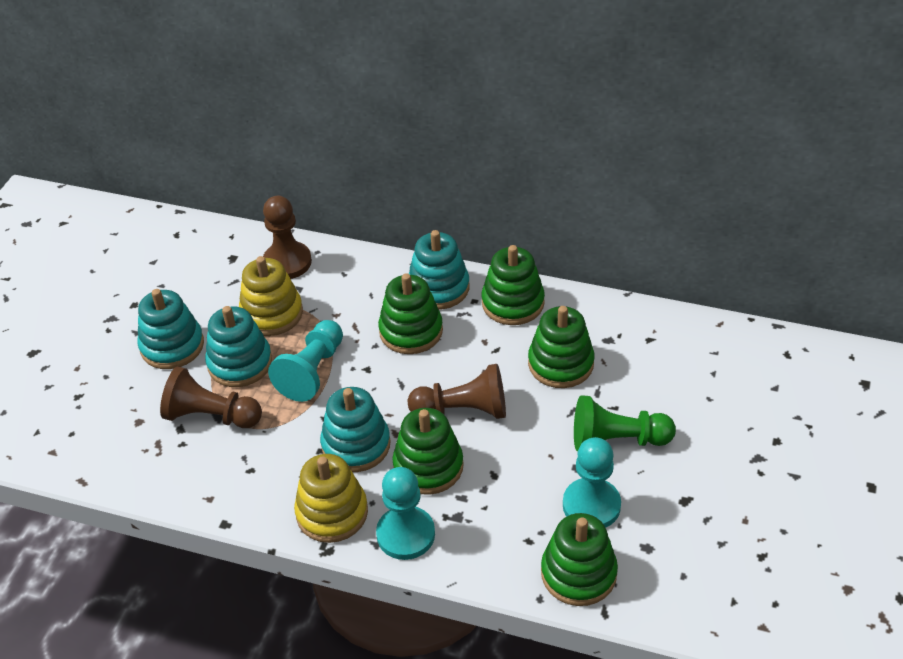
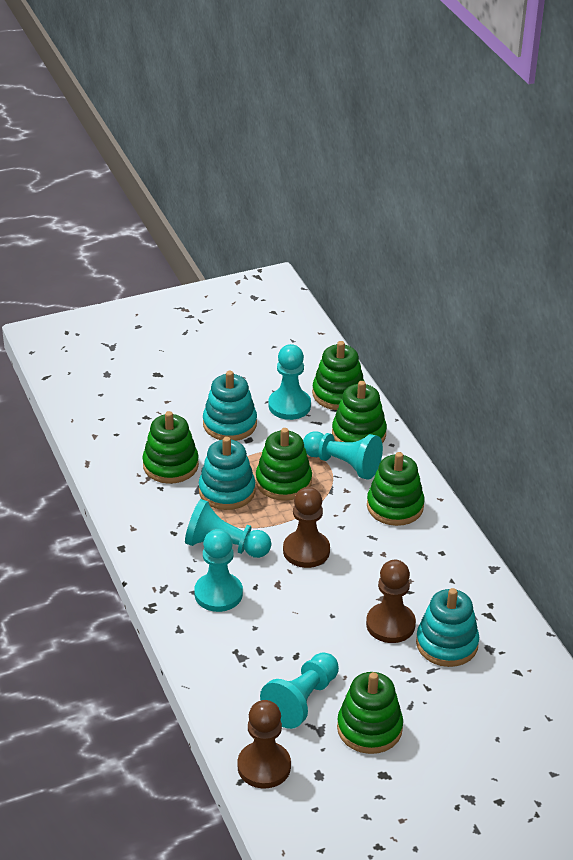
green pawn: [574,395,676,451] = 1 -> none = 0
green stacking toy: [378,273,443,354] [392,408,464,495] [482,245,545,325] [528,306,594,388] [541,513,618,606] = 5 -> [143,411,199,484] [256,428,312,501] [312,341,364,410] [332,381,387,443] [337,672,403,754] [367,452,424,526] = 6
turquoise pawn: [268,320,343,402] [376,467,435,560] [563,437,621,528] = 3 -> [185,499,271,558] [194,529,243,612] [260,652,339,729] [268,344,311,420] [303,431,383,480] = 5
turquoise stacking toy: [138,289,204,369] [205,306,272,387] [320,387,391,472] [409,230,469,310] = 4 -> [199,437,256,510] [203,371,257,441] [416,588,479,667] = 3
yellow stacking toy: [239,256,303,336] [294,454,368,543] = 2 -> none = 0

